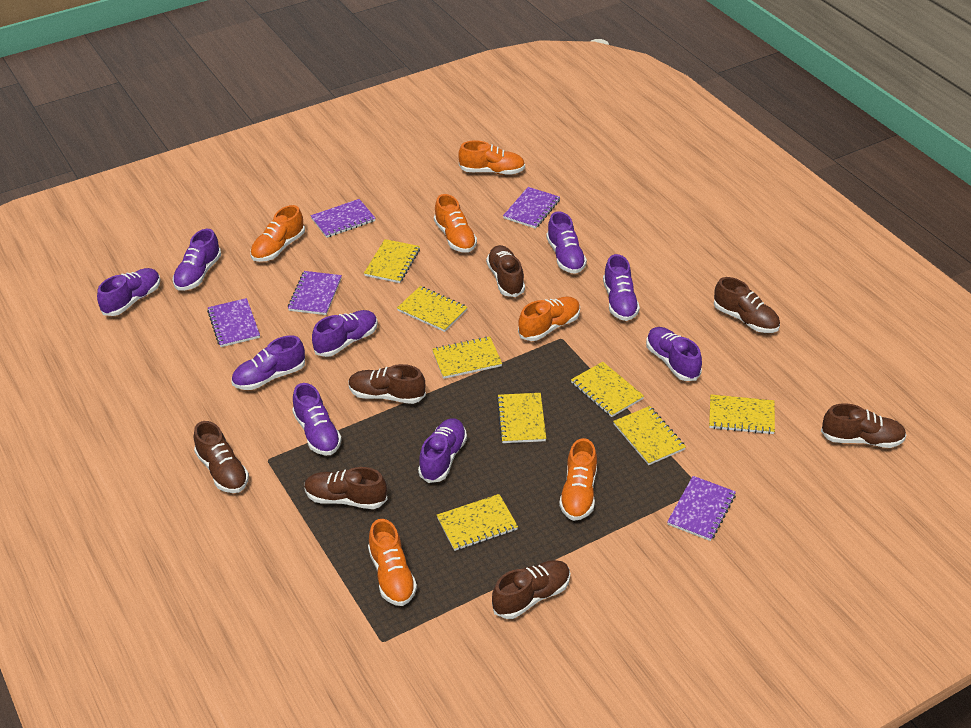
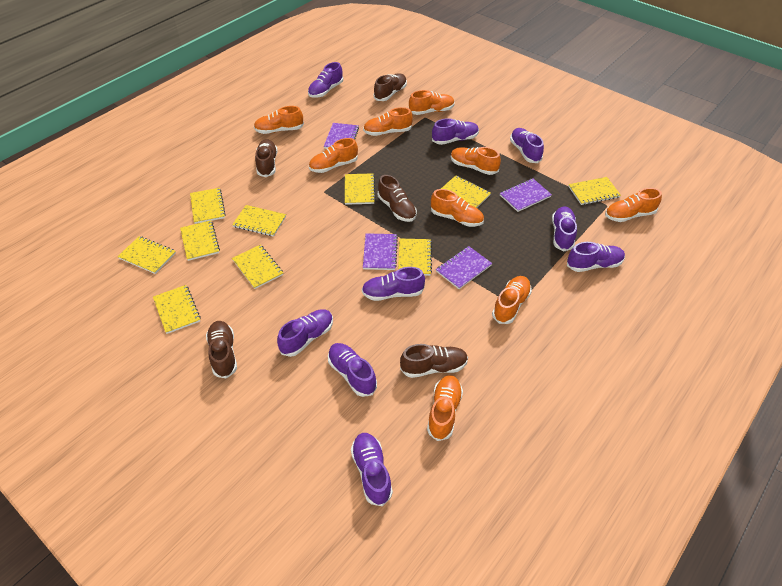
brown shoe: [194,421,249,493] [304,467,388,509] [348,364,426,404] [486,245,525,297] [492,560,570,619] [714,277,780,333] [821,403,906,448] = 7 -> [206,321,237,379] [255,139,278,177] [374,73,407,101] [378,175,417,222] [400,344,468,378] = 5
orange shoe: [250,205,305,262] [368,519,417,606] [434,194,477,253] [458,140,525,175] [518,297,580,341] [559,438,597,521] = 6 -> [254,106,304,134] [309,138,358,173] [363,107,413,136] [409,90,455,115] [427,375,463,441] [431,189,484,227] [451,147,501,175] [492,276,532,324] [605,188,662,222] = 9
purple notebook: [207,298,260,347] [288,271,342,315] [311,199,375,238] [503,187,560,229] [667,476,736,541] = 5 -> [324,123,359,149] [363,233,398,270] [436,246,492,289] [500,179,552,212] = 4
yellow notebook: [364,239,420,283] [397,286,468,332] [432,336,502,379] [437,494,518,551] [497,393,546,443] [571,362,644,417] [613,406,686,465] [709,394,775,434] = 8 -> [117,236,176,274] [153,285,201,334] [180,220,220,261] [190,188,226,224] [232,205,286,237] [232,245,283,289] [345,173,375,205] [398,238,432,276] [441,176,491,208] [568,177,621,205] = 10

